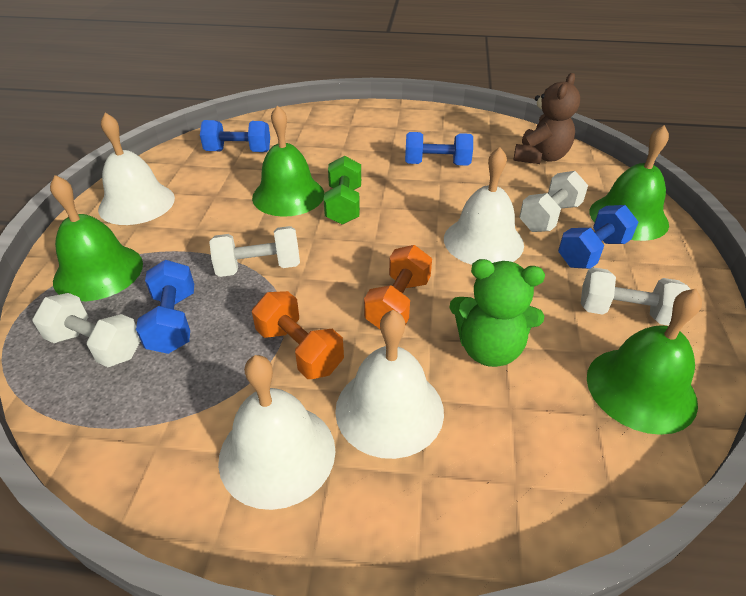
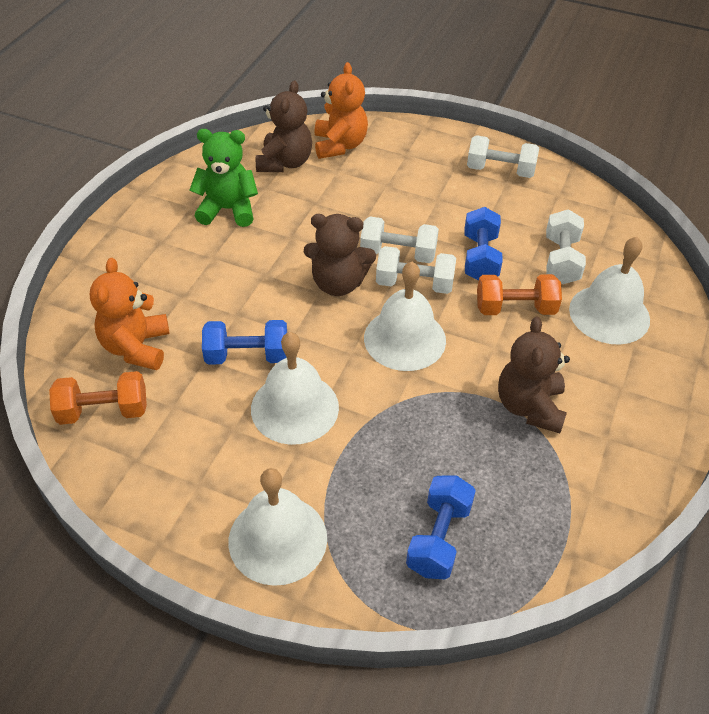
blue dumbbell: [136,260,194,354] [200,120,270,152] [405,132,473,166] [558,205,638,269] = 4 -> [202,320,287,365] [406,475,476,579] [465,207,503,281] = 3
brown teddy bear: [513,73,580,164] = 1 -> [256,80,312,172] [304,214,376,296] [498,317,570,433] = 3
green bell: [50,175,143,301] [252,105,324,217] [587,289,702,435] [590,125,669,241] = 4 -> none = 0
green dumbbell: [324,156,361,225] = 1 -> none = 0
orange teddy bear: none = 0 -> [90,258,169,370] [314,62,368,159] = 2

